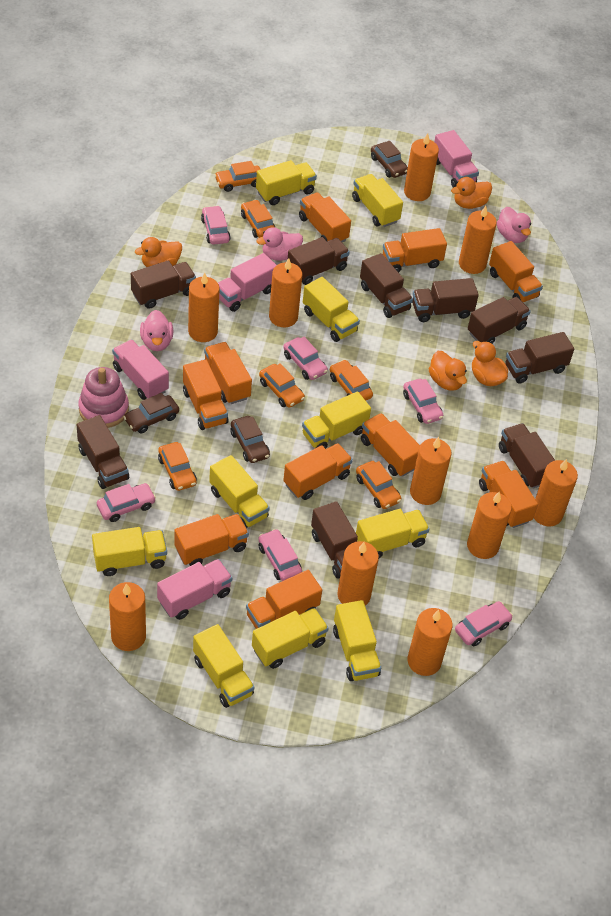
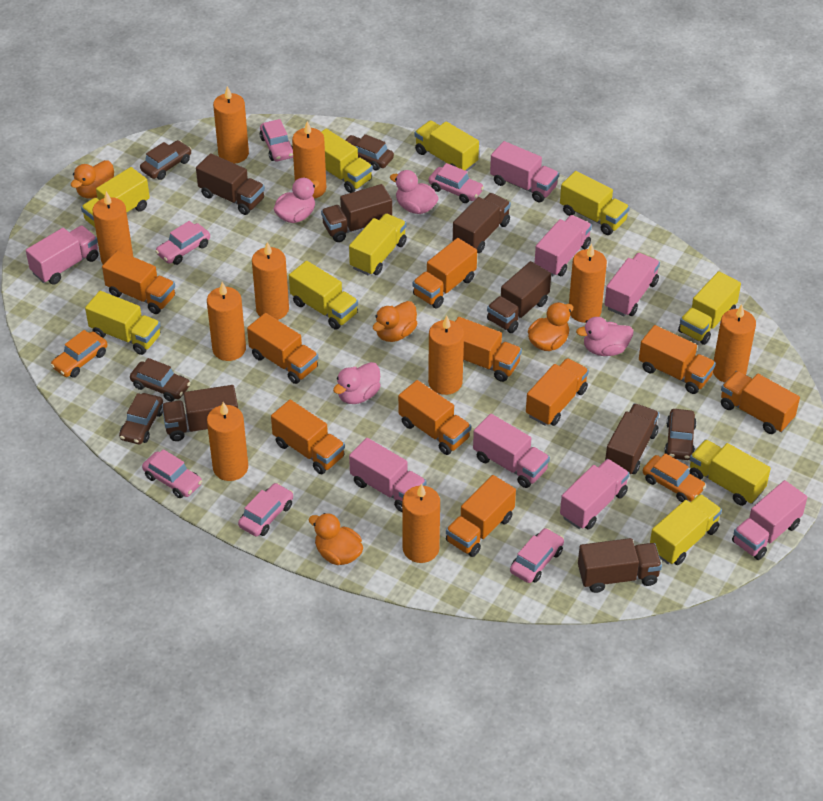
brown car: [124,393,179,433] [231,416,270,463] [371,141,408,178] = 3 -> [119,393,163,444] [130,358,190,402] [140,140,191,180] [346,134,394,171] [664,409,697,460] = 5
brown truck: [76,415,129,489] [131,260,196,309] [287,237,350,285] [311,501,358,578] [360,253,413,318] [412,278,479,322] [468,297,531,344] [499,423,555,489] [506,332,574,384] = 9 -> [162,385,238,441] [196,153,265,215] [321,184,392,242] [453,193,511,253] [487,261,551,333] [578,538,662,593] [605,403,659,474] = 7
orange car: [158,442,197,491] [214,161,261,192] [241,200,275,238] [259,363,305,408] [330,360,373,401] [356,461,402,509] = 6 -> [51,330,108,378] [643,453,706,502] = 2
pink duck: [140,310,173,351] [256,227,303,261] [497,207,531,243] = 3 -> [274,178,319,223] [333,362,381,404] [390,170,439,214] [576,317,634,356] = 4
pink stacking toy: [79,367,129,428] = 1 -> none = 0
pink truck: [112,340,169,400] [157,559,232,620] [218,253,276,312] [434,130,479,187] = 4 -> [26,225,98,284] [349,438,426,512] [473,414,550,488] [490,141,559,202] [535,215,592,276] [560,459,630,530] [605,253,660,316] [732,480,807,560] = 8

